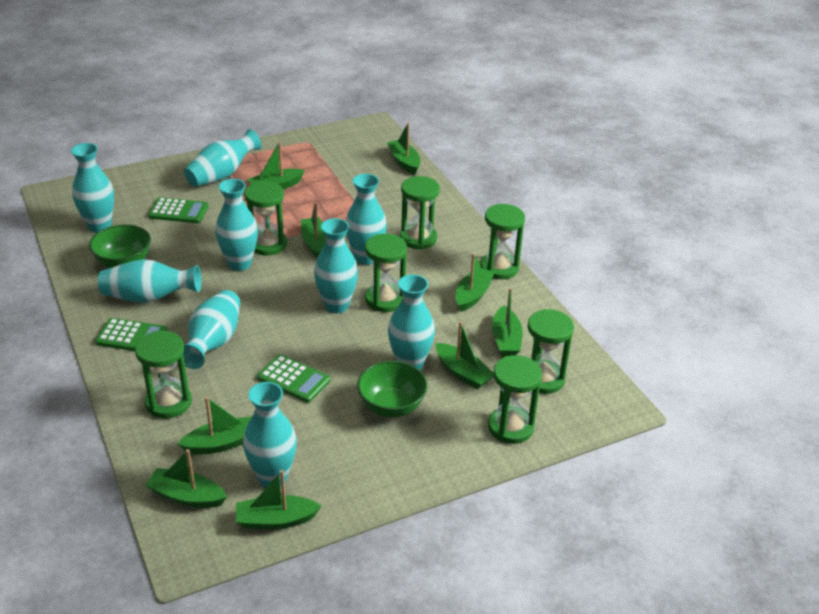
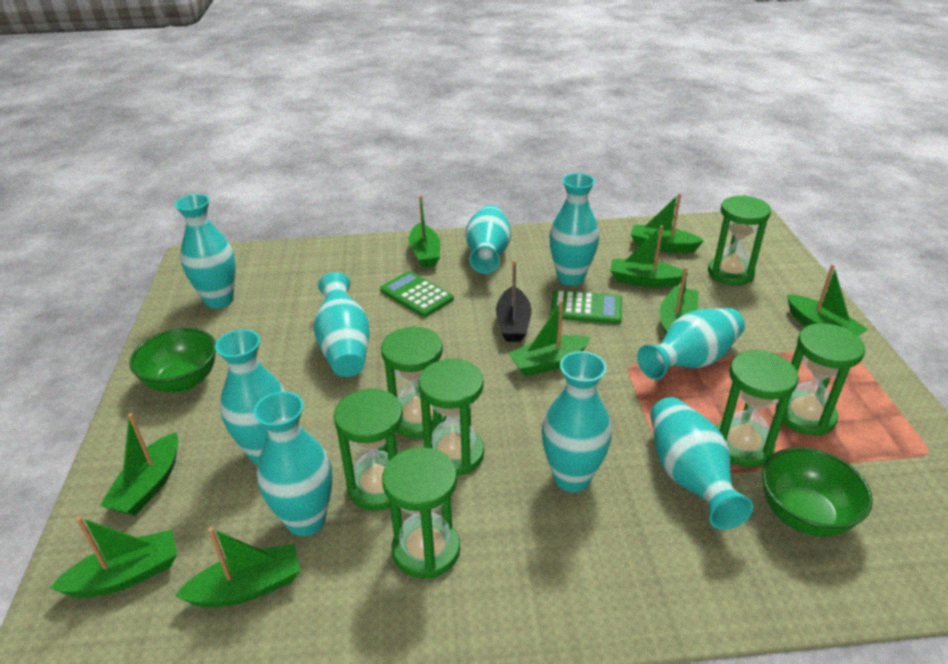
black boat: none = 0 -> [496,260,531,342] = 1
green calculator: [95,318,167,351] [148,197,209,223] [257,354,330,403] = 3 -> [380,271,454,317] [550,290,622,324] = 2

